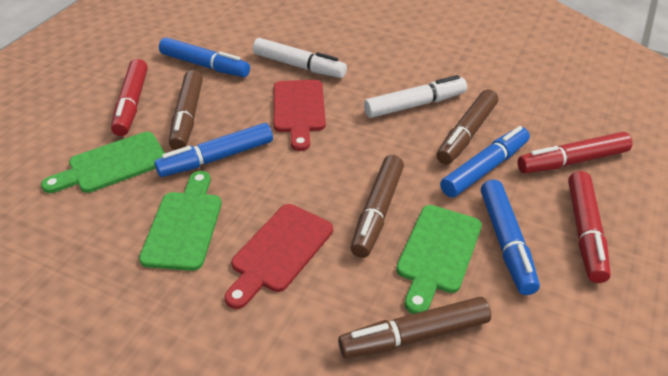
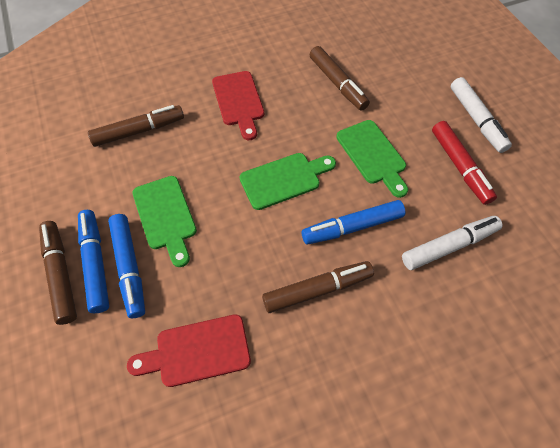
blue marker: [154,123,273,177] [159,37,250,77] [440,126,530,197] [481,180,540,295] = 4 -> [78,210,109,313] [108,214,145,318] [302,200,405,245] = 3
red marker: [111,59,148,136] [517,132,632,173] [568,171,611,283] = 3 -> [432,121,497,205] = 1

